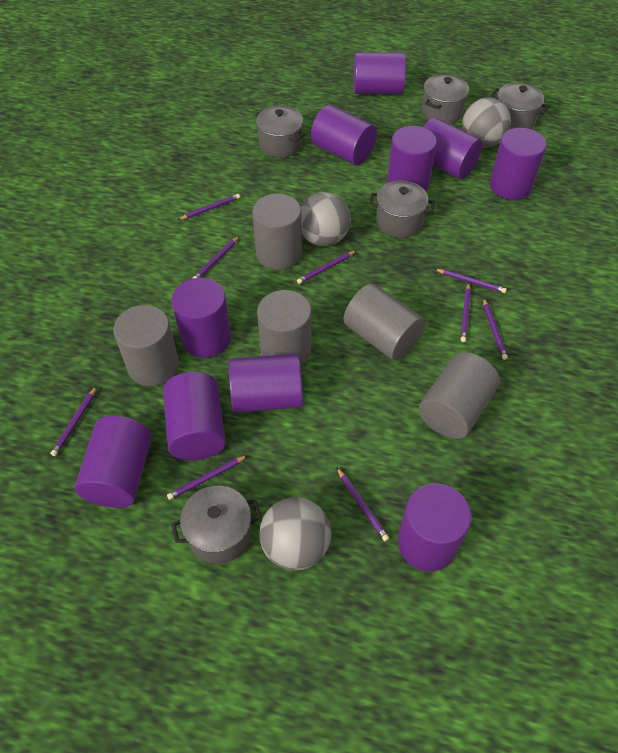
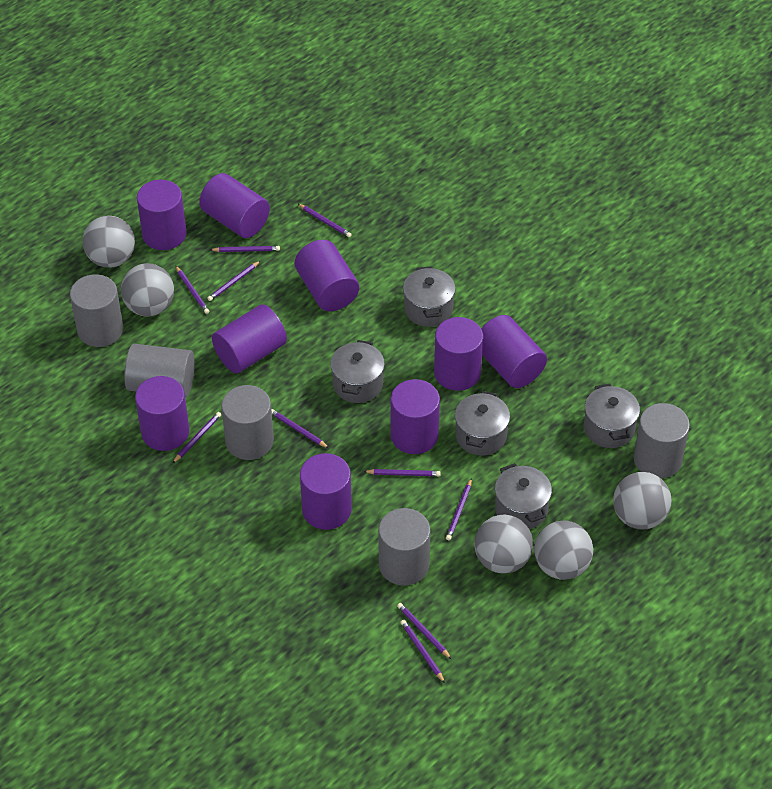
grey ball: [259,497,331,570] [301,192,351,246] [462,97,511,148] = 3 -> [83,216,135,268] [121,263,174,317] [474,515,533,574] [534,520,593,580] [613,472,672,530] = 5
purple cylinder: [75,416,152,508] [163,372,226,461] [172,278,231,358] [229,354,303,413] [311,105,377,165] [353,52,406,94] [387,126,437,191] [398,483,471,572] [423,118,483,179] [490,128,547,200] = 10 -> [135,376,189,451] [137,180,187,250] [199,173,270,238] [212,304,287,373] [295,240,359,311] [300,453,352,530] [390,379,440,454] [434,317,483,391] [481,315,547,388] = 9
purple pencil: [50,386,97,456] [167,455,248,500] [178,194,240,220] [192,236,239,279] [297,250,357,284] [336,467,389,541] [435,269,507,293] [460,283,471,342] [483,298,508,360] = 9 -> [172,412,221,464] [176,266,209,314] [207,261,260,301] [210,246,280,252] [272,409,329,448] [298,204,352,237] [363,469,441,476] [397,603,451,659] [400,620,445,683] [446,478,472,540] = 10

